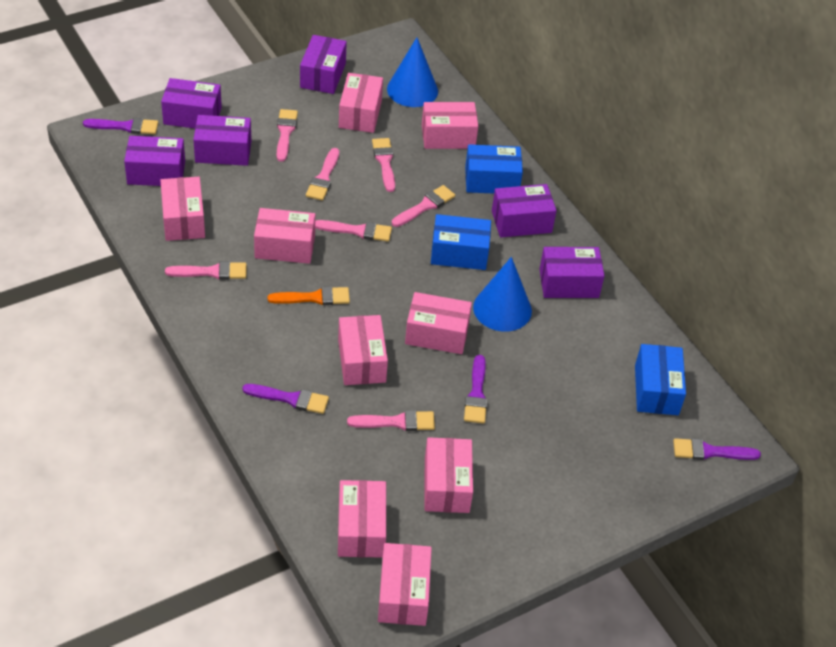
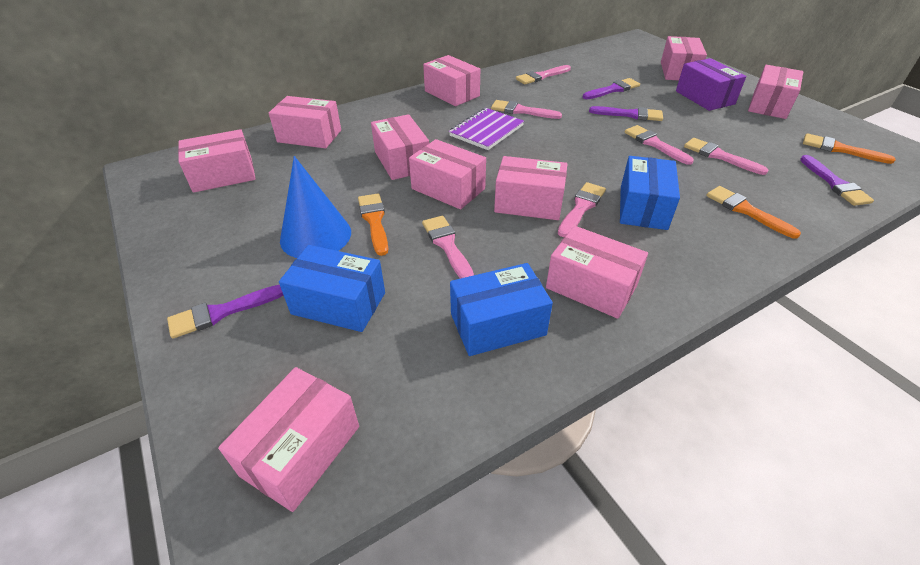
blue cone: [387,37,438,107] [473,257,532,332] = 2 -> [280,156,351,258] = 1
orange brush: [268,286,350,305] = 1 -> [358,193,388,256] [706,186,801,238] [803,133,896,164] = 3
pink box: [160,177,205,241] [254,208,315,264] [338,315,388,385] [338,480,386,558] [339,73,383,133] [378,543,432,626] [405,292,472,354] [422,102,478,149] [424,437,473,513] = 9 -> [178,129,256,193] [218,367,359,512] [269,96,341,148] [371,114,429,180] [409,139,486,209] [423,55,480,106] [494,156,567,220] [546,226,648,319] [661,36,707,81] [748,65,804,119] = 10
pink brush: [165,261,247,280] [277,109,298,162] [306,148,339,201] [315,220,392,242] [347,410,435,431] [372,138,395,192] [392,185,455,227] = 7 -> [422,216,474,279] [491,100,562,119] [516,65,571,84] [558,182,606,237] [625,125,694,165] [684,138,769,175] = 6
purple box: [124,136,185,186] [161,78,222,128] [193,115,251,166] [300,35,347,94] [492,184,557,237] [539,247,604,298] = 6 -> [676,58,746,111] = 1
purple notebook: none = 0 -> [449,108,524,150] = 1

